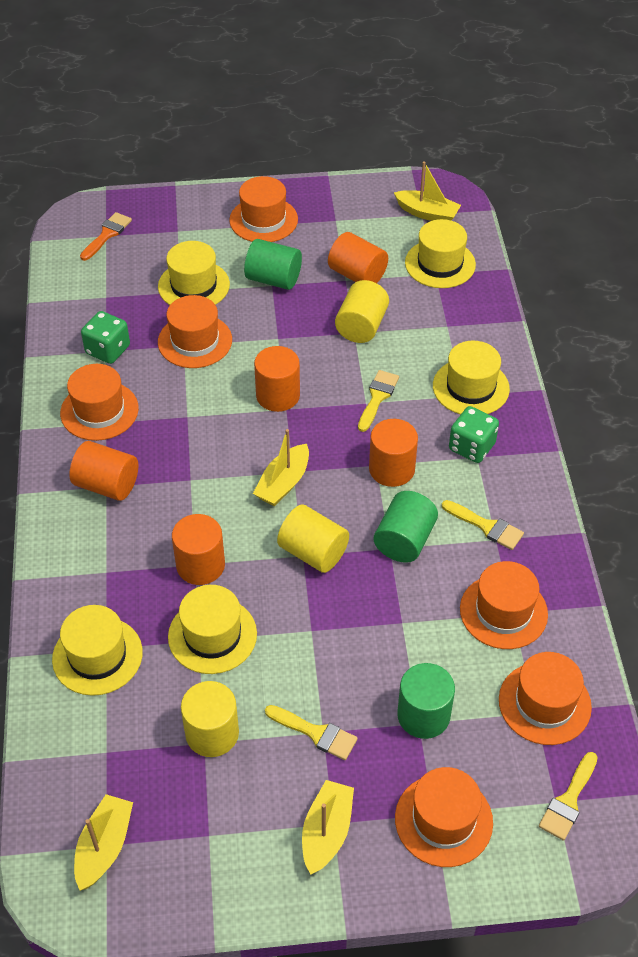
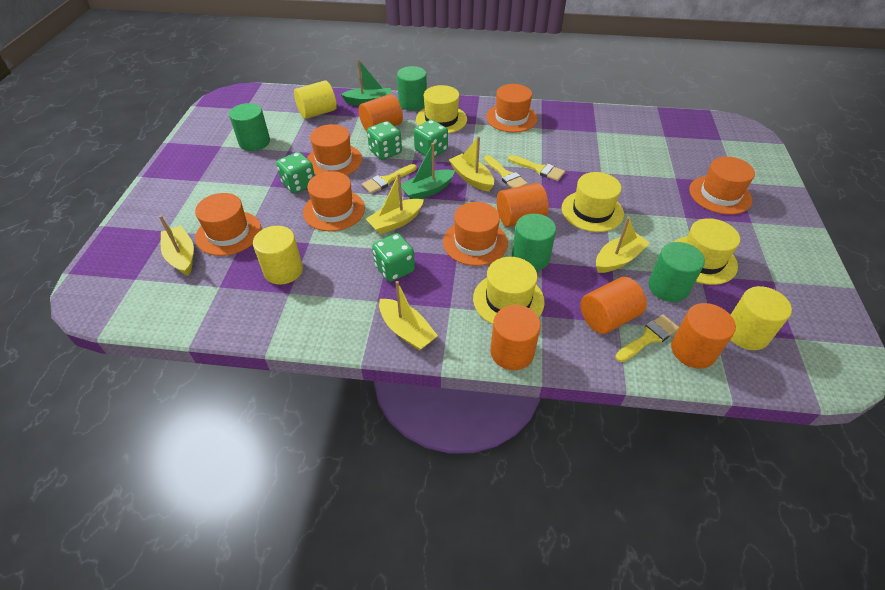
green boat: none = 0 -> [341,59,391,106] [401,143,455,199] = 2
green cylinder: [244,239,302,290] [374,491,438,563] [397,663,455,739] = 3 -> [229,103,270,151] [397,66,427,111] [512,214,556,271] [648,242,705,302] = 4
green dice: [81,311,130,364] [449,406,499,463] = 2 -> [276,152,315,194] [367,121,402,160] [372,233,415,282] [414,120,448,157] = 4
orange brush: [80,212,132,261] = 1 -> none = 0
yellow boat: [74,794,133,891] [253,429,309,506] [302,780,354,874] [394,161,461,221] = 4 -> [159,215,194,276] [366,173,424,234] [379,281,438,351] [449,136,494,192] [596,217,650,273] = 5
yellow hat: [52,605,143,696] [158,241,230,305] [168,585,257,674] [405,219,476,288] [433,341,510,415] = 5 -> [416,85,467,134] [473,257,545,324] [562,172,624,232] [674,218,740,285] = 4

